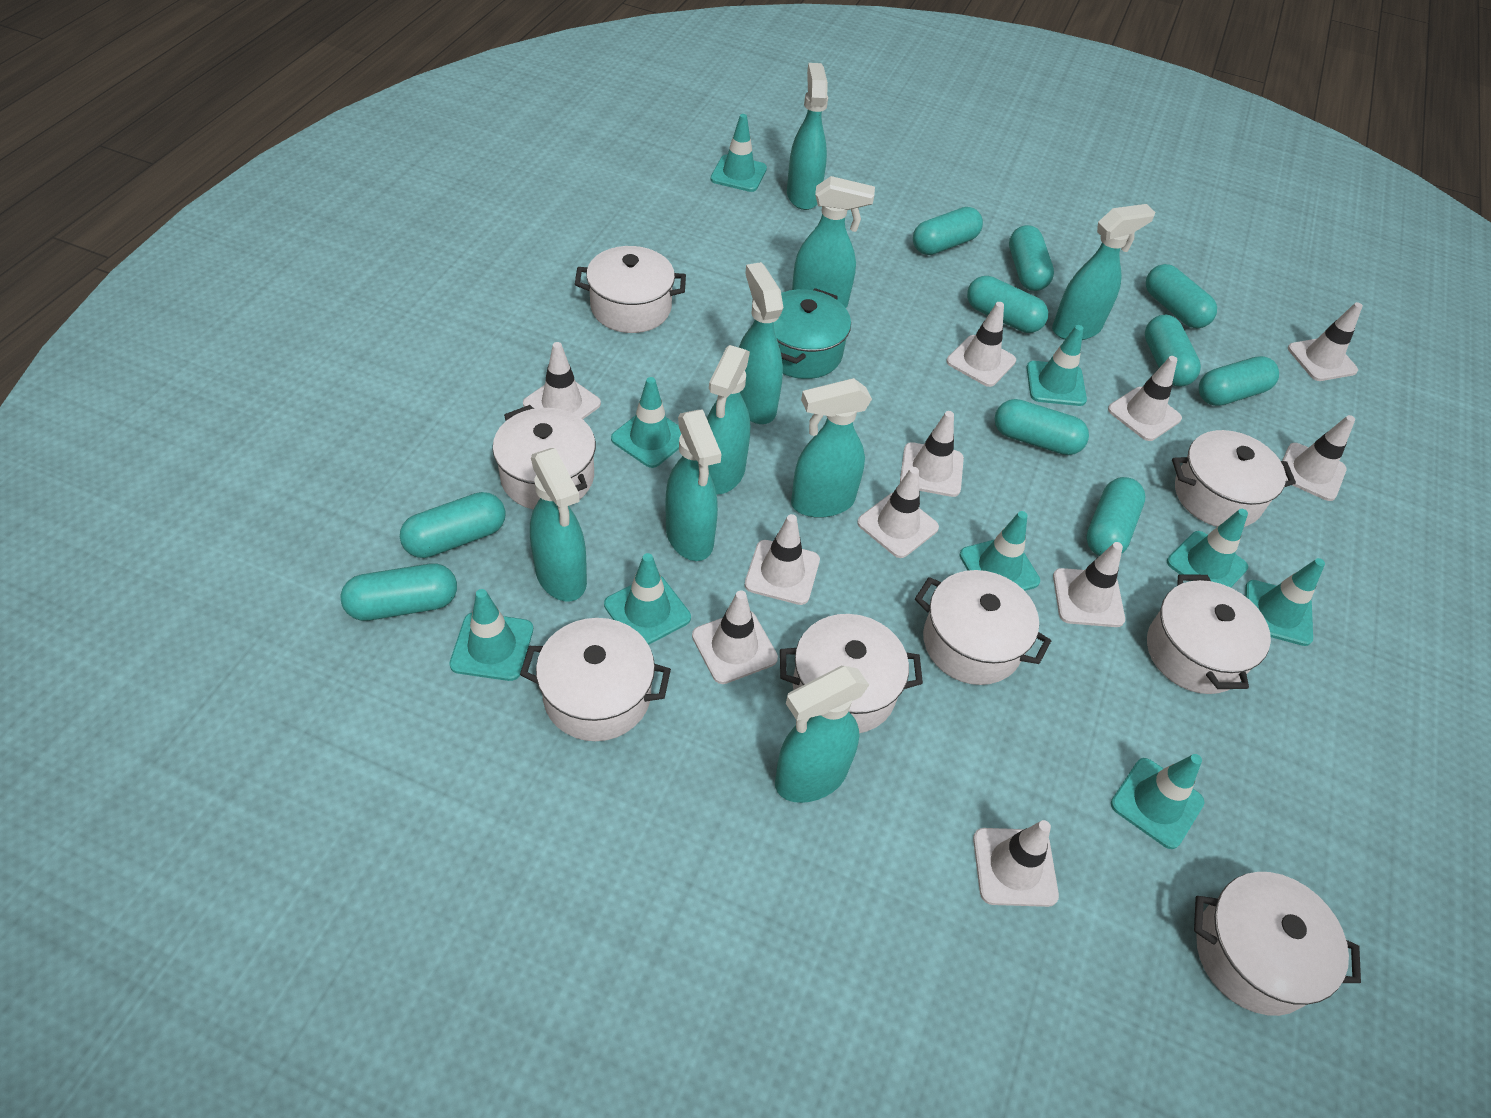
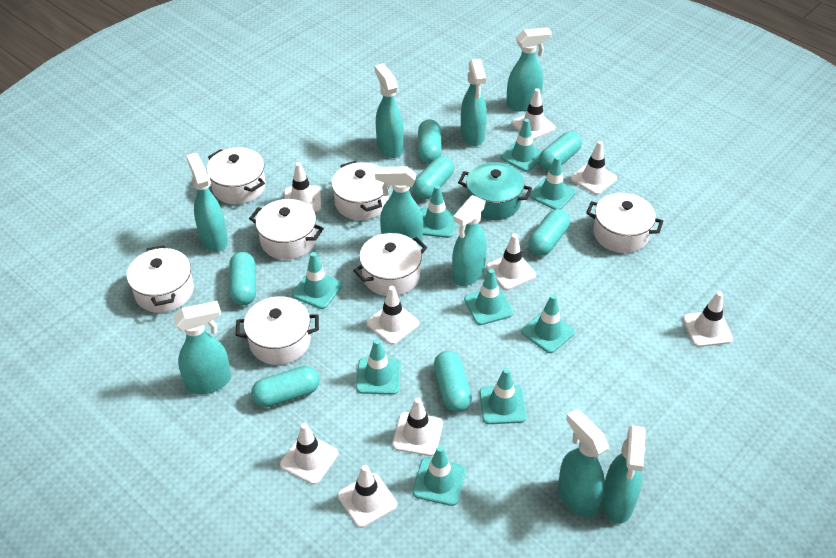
turquoise capsule: [340,563,457,621] [400,492,506,558] [913,207,983,255] [967,276,1048,333] [995,399,1089,455] [1009,225,1054,291] [1086,477,1145,556] [1145,315,1201,386] [1146,264,1217,328] [1199,356,1279,406] = 10 -> [229,252,256,306] [251,366,320,408] [412,156,454,199] [418,119,442,164] [434,351,472,412] [528,209,570,256] [539,131,582,171] = 7
white pot: [493,405,596,510] [520,618,671,741] [575,246,686,333] [780,614,923,733] [915,570,1051,685] [1147,574,1271,694] [1172,430,1296,527] [1194,872,1361,1016] = 8 -> [127,245,194,313] [206,147,265,204] [236,296,319,365] [249,199,324,260] [331,161,390,220] [353,233,427,296] [586,193,663,253] = 7
white traffic cone: [523,342,601,419] [692,590,778,684] [745,514,820,605] [857,467,939,558] [900,411,964,497] [946,302,1016,387] [973,820,1059,907] [1053,542,1125,627] [1108,356,1182,441] [1282,415,1355,501] [1288,302,1363,381] = 11 -> [280,423,338,485] [284,162,321,212] [338,465,397,528] [366,286,419,345] [392,398,443,456] [486,234,536,290] [512,88,555,140] [571,141,617,195] [683,291,733,347] = 9

